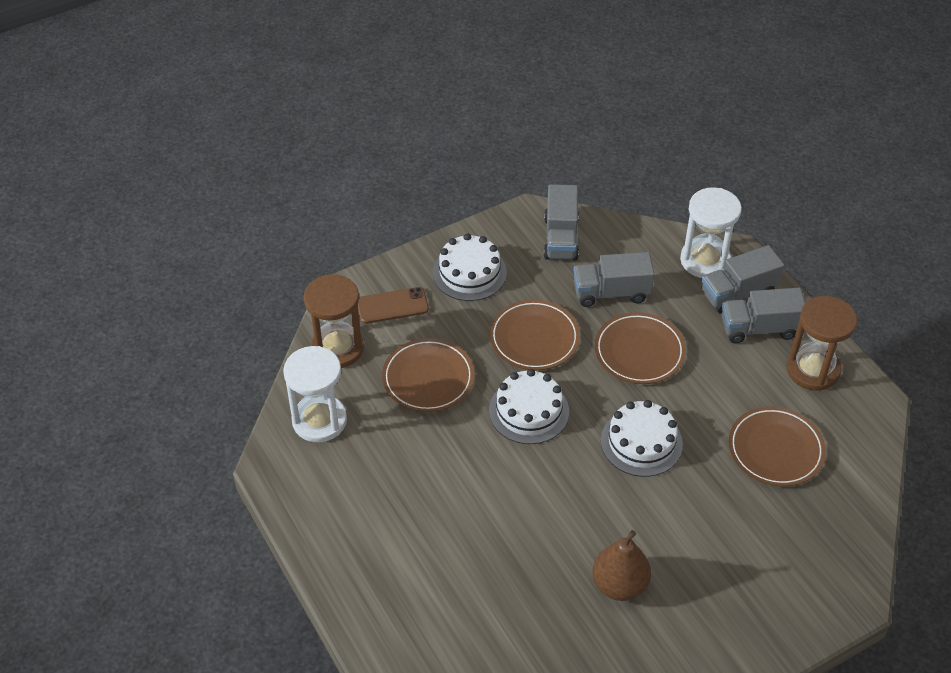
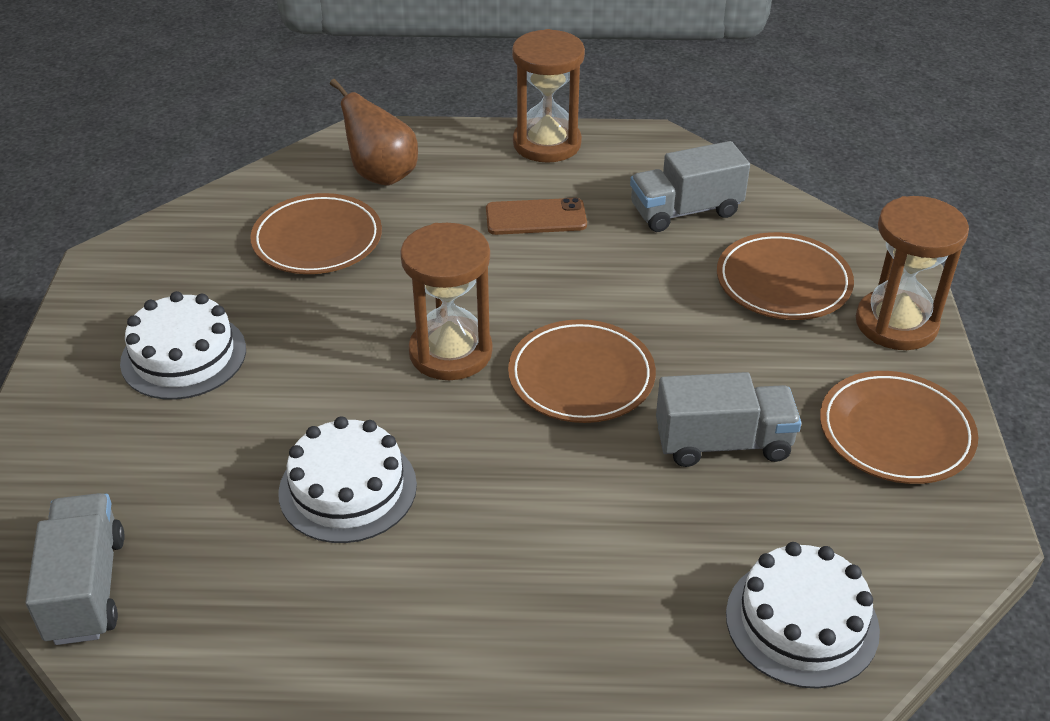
brown hourglass: [304,274,364,368] [787,296,857,391] = 2 -> [400,223,493,380] [512,29,585,163] [856,196,969,350] = 3
grey truck: [543,184,579,260] [574,252,655,307] [701,245,785,314] [722,288,805,344] = 4 -> [26,493,125,645] [630,141,750,232] [656,372,801,467] = 3
white hourglass: [283,346,347,442] [680,187,742,278] = 2 -> none = 0

